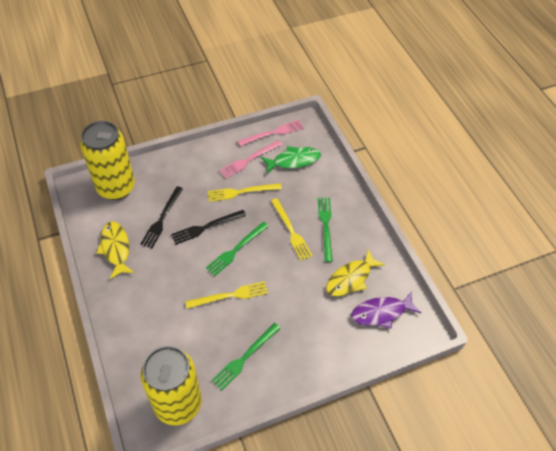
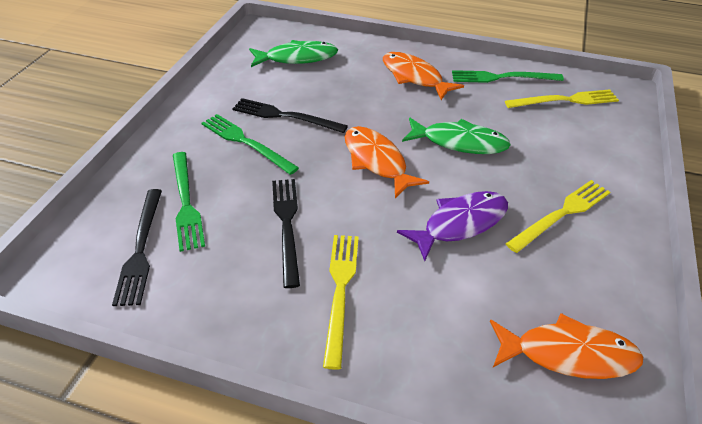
black fork: [140,186,183,248] [171,210,246,245] = 2 -> [112,189,162,306] [232,98,348,133] [272,179,300,288] = 3
green fish: [261,146,321,174] = 1 -> [249,40,338,67] [402,118,511,154] = 2
orange fish: none = 0 -> [345,126,429,198] [383,52,464,100] [490,313,643,379] = 3
pink fork: [219,140,282,178] [237,120,304,146] = 2 -> none = 0
yellow can: [80,121,135,200] [141,346,202,425] = 2 -> none = 0
yellow fish: [96,222,134,279] [326,250,385,296] = 2 -> none = 0

